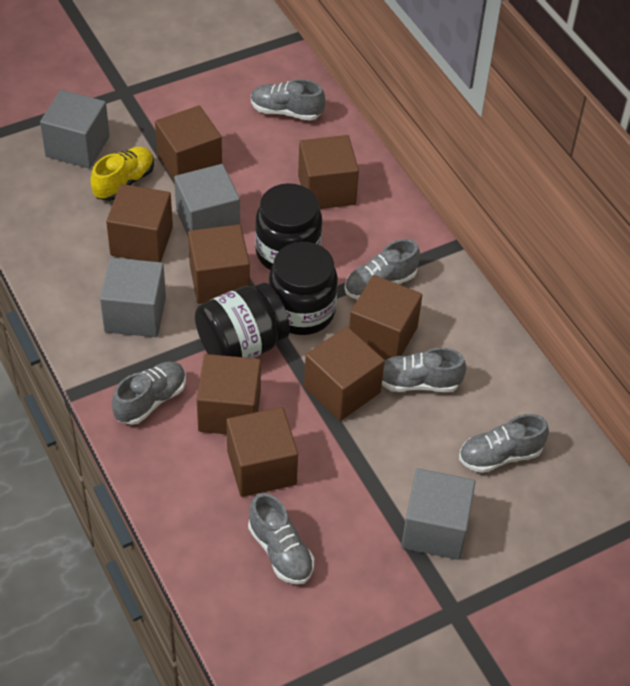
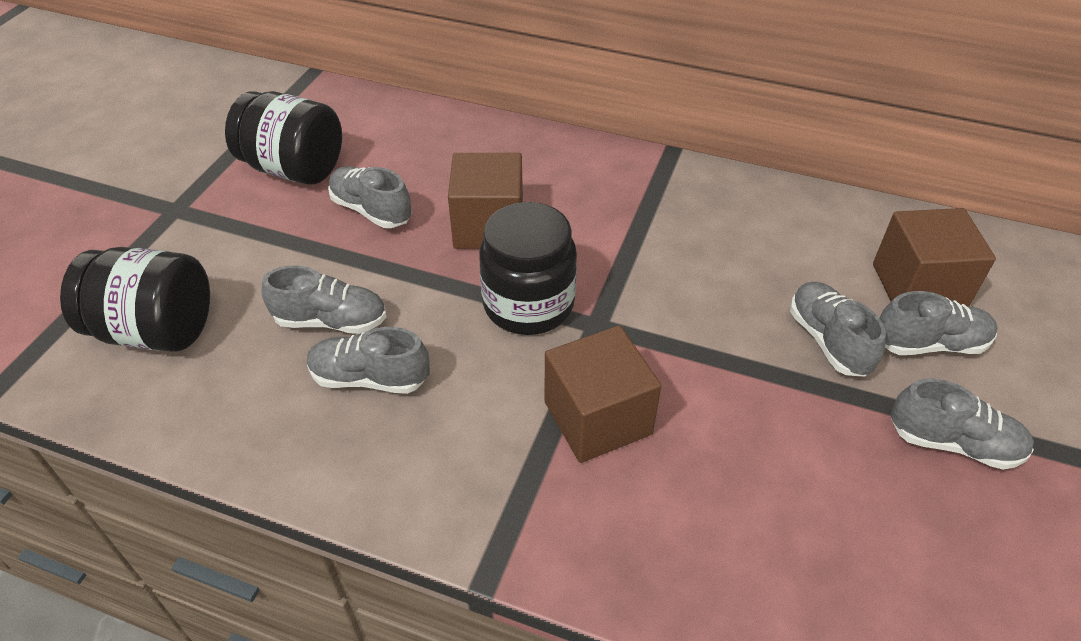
brown cube: [106,184,173,262] [155,106,222,182] [188,224,250,304] [197,354,261,434] [227,407,298,497] [298,135,359,209] [304,327,385,421] [349,275,422,360] = 8 -> [448,153,523,249] [544,325,661,463] [873,208,996,306] = 3
grey cube: [40,90,110,169] [100,258,166,337] [174,164,240,236] [401,468,475,560] = 4 -> none = 0
yellow shoe: [90,147,154,201] = 1 -> none = 0

